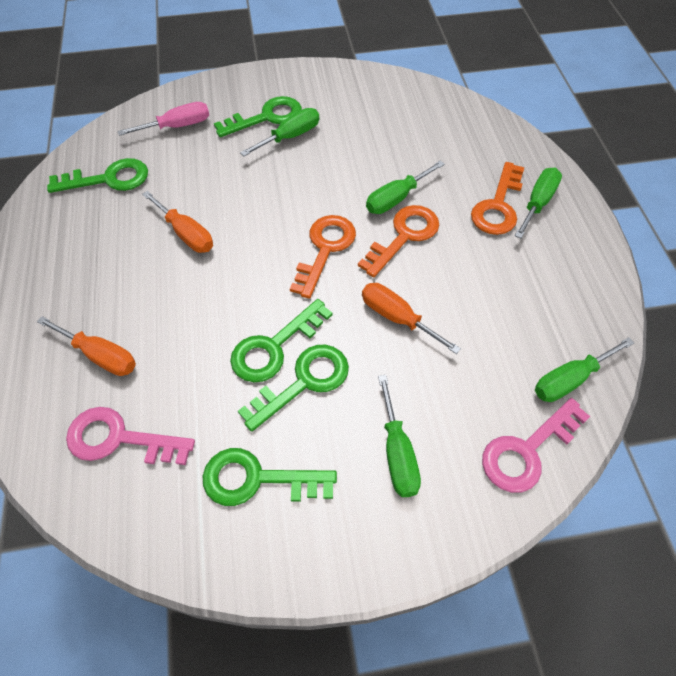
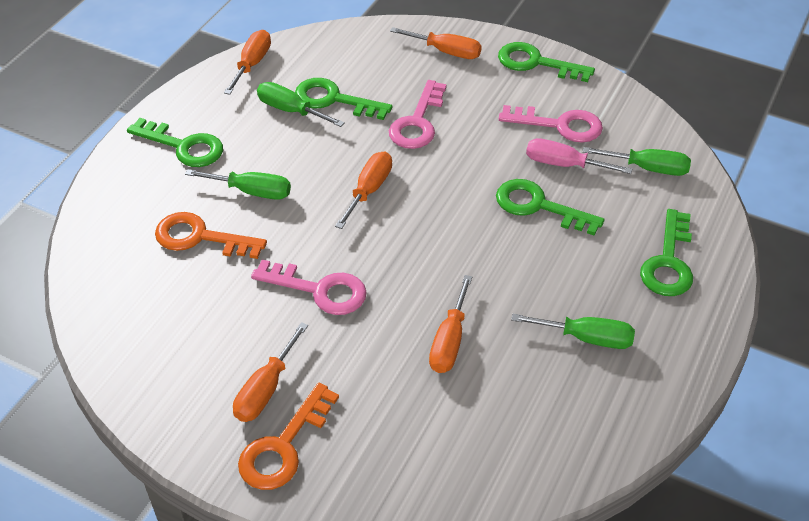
green screwdriver: [240,108,319,156] [366,161,445,214] [378,375,421,497] [515,168,562,239] [535,337,634,402] = 5 -> [185,169,291,200] [257,82,345,127] [511,314,635,349] [583,147,691,176] = 4
orange key: [290,215,356,299] [358,205,439,278] [471,162,525,235] = 3 -> [155,212,267,259] [238,383,339,490] = 2
orange screwdriver: [37,316,136,376] [142,191,213,253] [362,283,461,354] = 3 -> [224,30,271,95] [233,322,308,422] [335,152,392,229] [390,27,482,59] [429,275,472,373] = 5
pink key: [66,407,195,465] [482,398,590,493] = 2 -> [251,260,367,315] [389,80,447,149] [499,105,603,143] = 3

